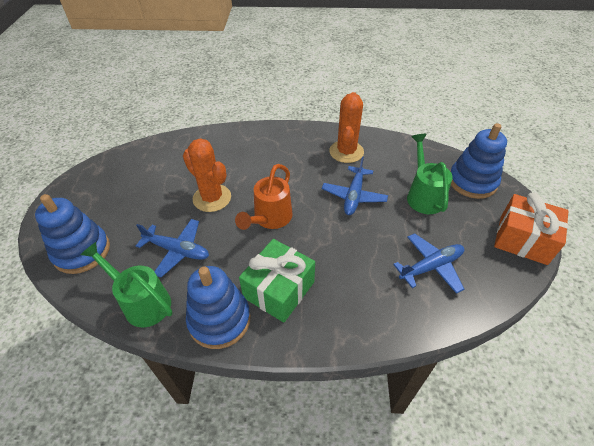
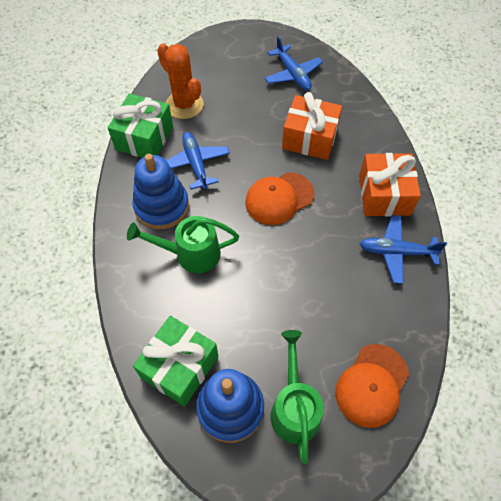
blue stacking toy: [35,194,110,274] [186,266,251,349] [450,123,507,199] = 3 -> [132,154,189,230] [196,369,264,443] = 2
green gift: [239,239,315,323] = 1 -> [108,93,173,158] [133,316,218,407] = 2
orange cactus: [183,138,231,212] [329,92,364,163] = 2 -> [157,43,204,119] = 1
orange cap: none = 0 -> [245,172,315,225] [335,344,409,428] = 2
orange gift: [494,192,568,265] = 1 -> [282,92,342,160] [359,153,421,217] = 2
orange watering can: [235,164,293,230] = 1 -> none = 0

